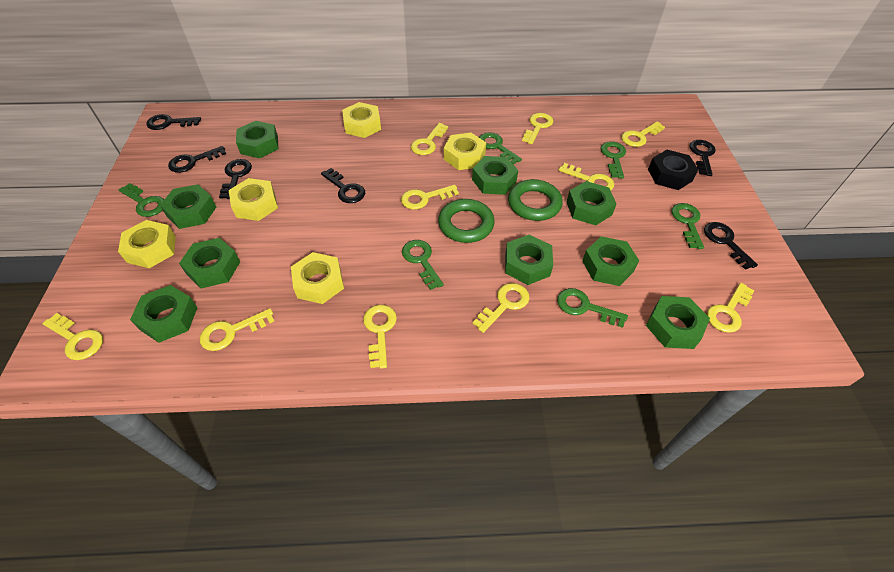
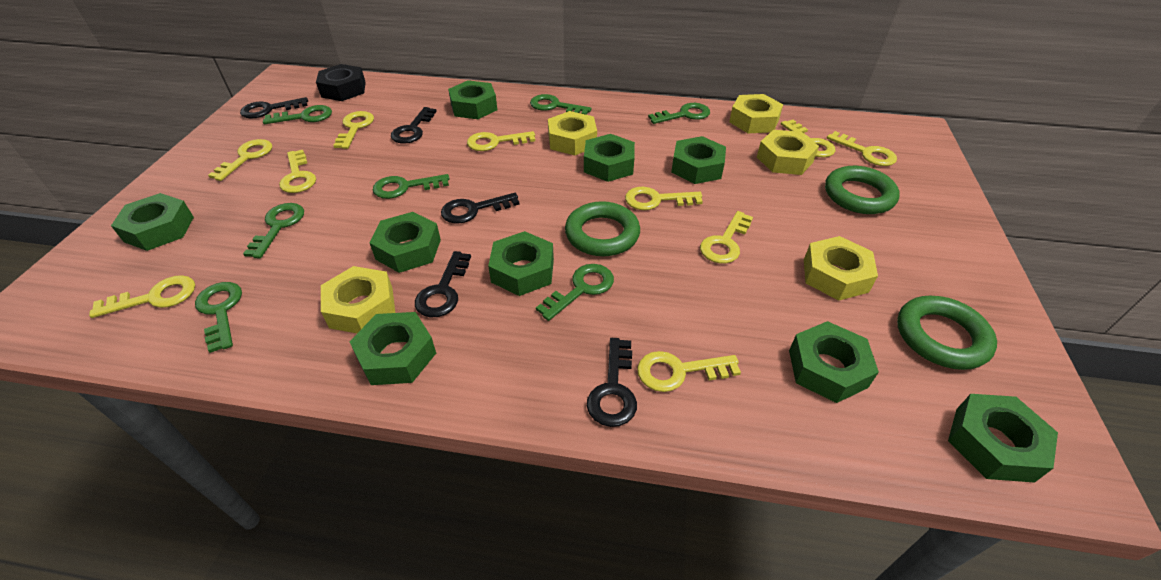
black key: [146,114,201,130] [168,146,226,173] [219,159,252,199] [321,168,365,203] [689,140,716,176] [704,222,758,270] = 6 -> [240,97,308,118] [391,107,437,143] [415,251,471,317] [441,193,520,224] [587,338,637,427] = 5
green key: [119,183,164,217] [402,240,444,290] [479,132,522,164] [557,288,628,328] [601,141,626,179] [671,203,704,249] = 6 -> [195,282,242,353] [243,203,304,258] [263,105,332,124] [373,174,449,199] [530,94,591,115] [536,264,614,321] [648,103,710,124] = 7
green ring: [438,199,495,243] [508,179,563,221] = 2 -> [565,201,640,256] [825,166,900,214] [897,296,997,370] = 3

